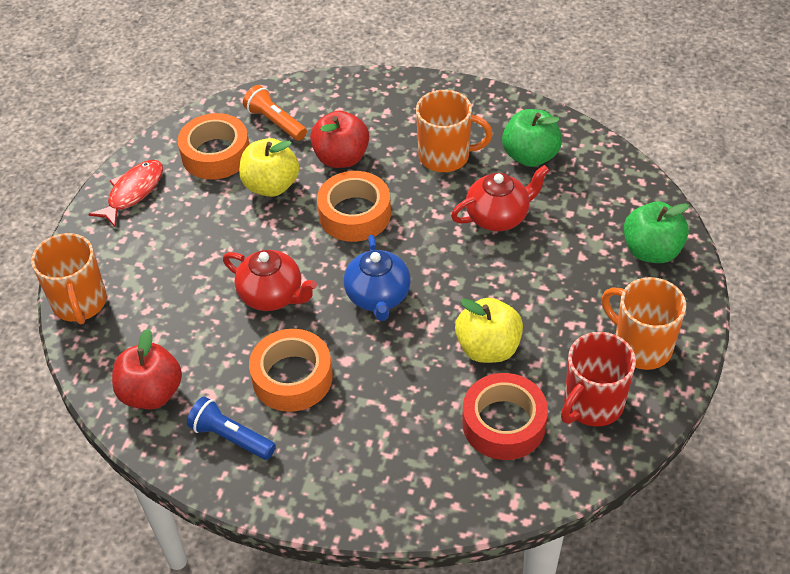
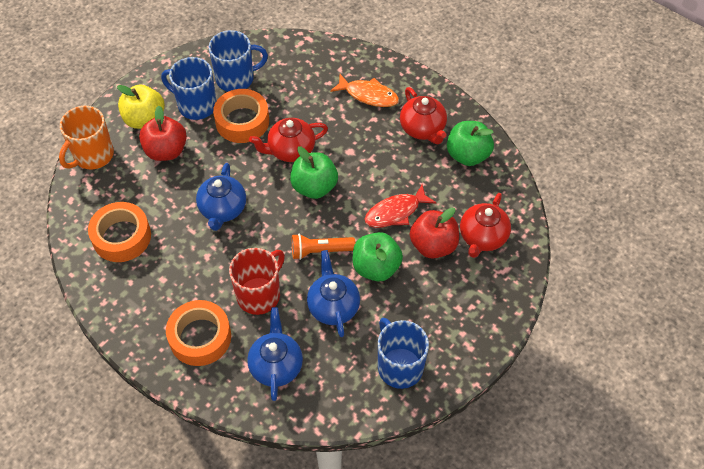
blue flashlight: [187,397,276,460] = 1 -> none = 0
blue mug: none = 0 -> [161,57,216,120] [209,30,268,92] [378,318,429,389] = 3
blue teapot: [344,235,410,321] = 1 -> [196,163,246,231] [247,307,303,401] [307,250,360,337] = 3
green apple: [502,109,562,167] [624,202,689,263] = 2 -> [290,147,338,199] [353,232,403,281] [447,121,494,166] = 3
orange fish: none = 0 -> [330,74,399,107] = 1
orange mug: [32,233,107,324] [416,90,493,172] [602,277,686,370] = 3 -> [59,106,114,169] = 1
red tape: [462,373,548,460] = 1 -> none = 0
red teapot: [223,250,317,311] [451,165,549,231] = 2 -> [249,118,328,162] [400,87,447,144] [460,193,511,258] = 3
yellow apple: [239,138,299,197] [455,298,523,363] = 2 -> [117,84,165,129] = 1

